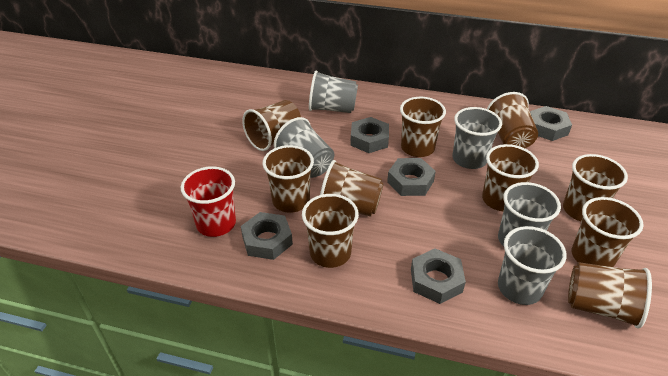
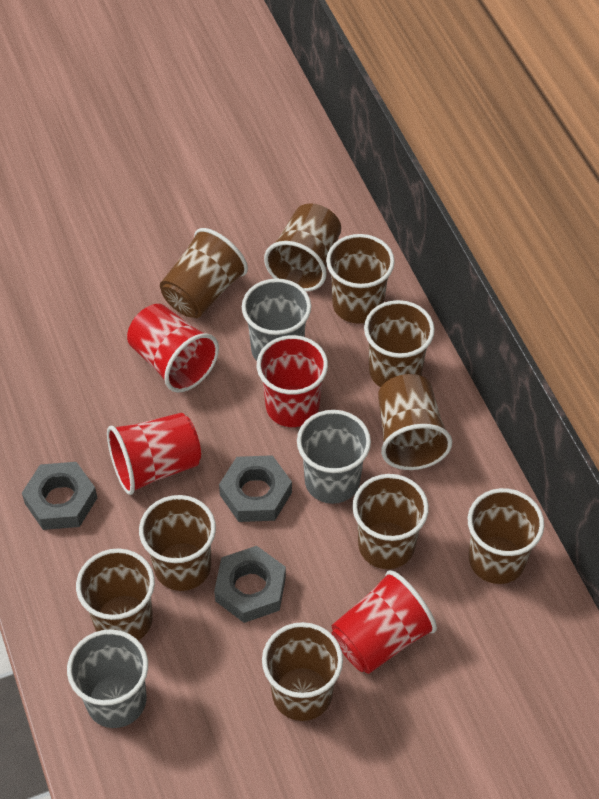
grey cup: [274,117,334,178] [309,70,358,113] [452,107,502,169] [498,182,561,247] [498,226,567,305] = 5 -> [67,629,148,728] [242,278,311,361] [297,410,371,504] = 3
grey nut: [241,212,293,260] [350,117,389,153] [387,158,436,196] [411,248,466,304] [530,106,572,141] = 5 -> [22,462,97,530] [214,546,286,623] [219,455,292,522] = 3
red cup: [181,166,236,237] = 1 -> [107,413,201,495] [127,304,219,393] [257,335,328,427] [332,570,437,674] = 4

